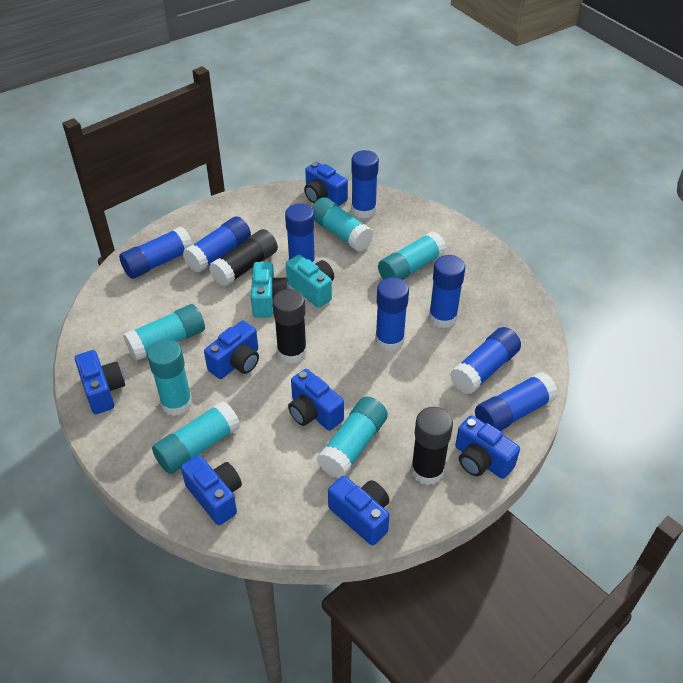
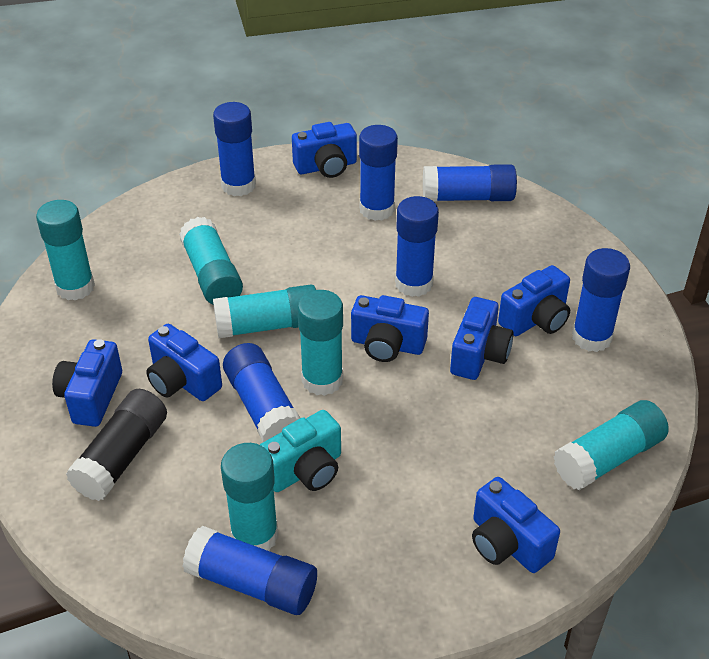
black glue stick: [209,229,278,287] [272,289,307,364] [411,407,453,485] = 3 -> [66,389,167,501] = 1
blue glue stick: [119,227,193,279] [183,216,251,273] [285,203,315,264] [351,150,379,219] [375,277,409,351] [429,255,465,328] [450,327,521,394] [475,372,558,431] = 8 -> [182,526,317,615] [213,102,256,196] [223,343,300,442] [359,125,398,221] [395,196,439,297] [423,164,517,202] [572,248,630,352] = 7
turquoise camera: [251,262,289,318] [286,255,334,308] = 2 -> [260,410,341,492] = 1

